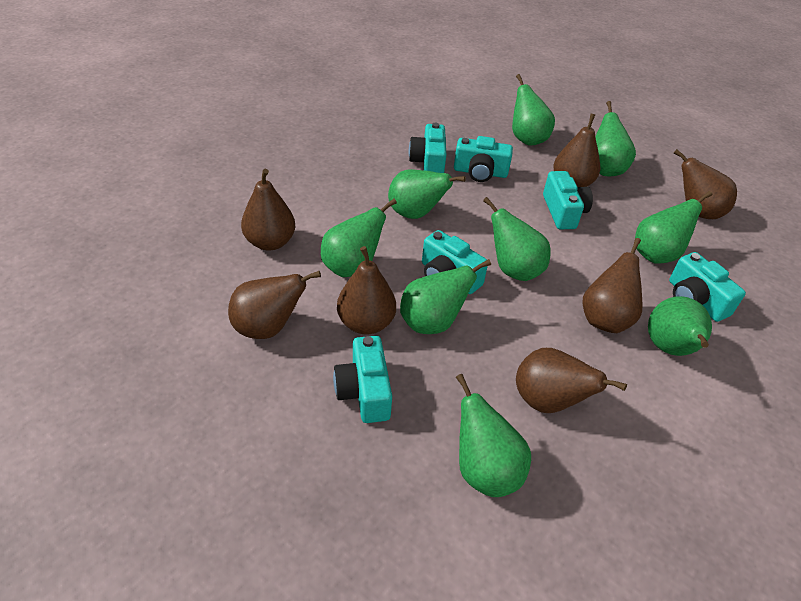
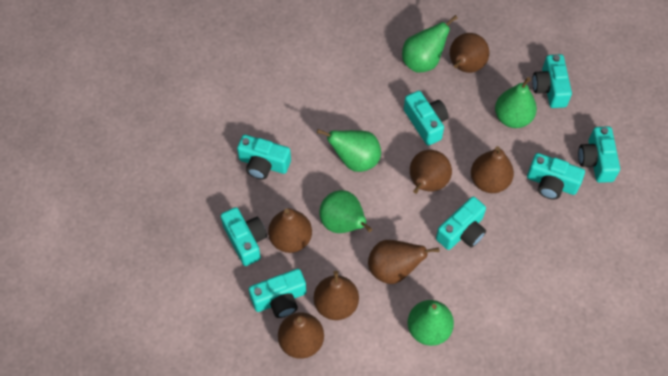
green pear: [321,199,397,277] [388,169,466,219] [400,259,491,334] [456,374,531,497] [483,197,550,281] [512,74,555,146] [595,101,636,176] [635,191,712,264] [648,296,712,356] = 9 -> [317,129,381,172] [319,190,372,233] [402,15,458,73] [408,300,454,346] [495,77,537,128] = 5
turquoise camera: [333,336,392,423] [409,123,446,173] [422,230,488,294] [454,136,513,182] [543,171,593,229] [669,252,746,322] = 6 -> [221,207,267,266] [237,135,291,180] [249,269,307,318] [404,91,448,146] [436,196,486,250] [527,153,585,199] [532,54,572,108] [578,126,620,183] = 8

